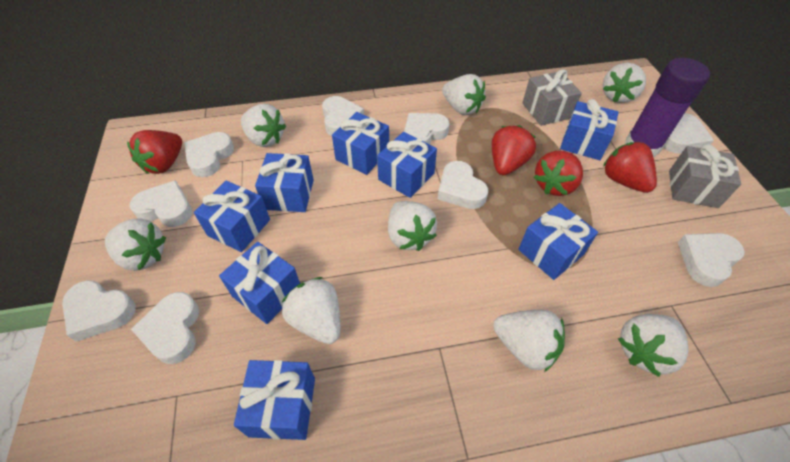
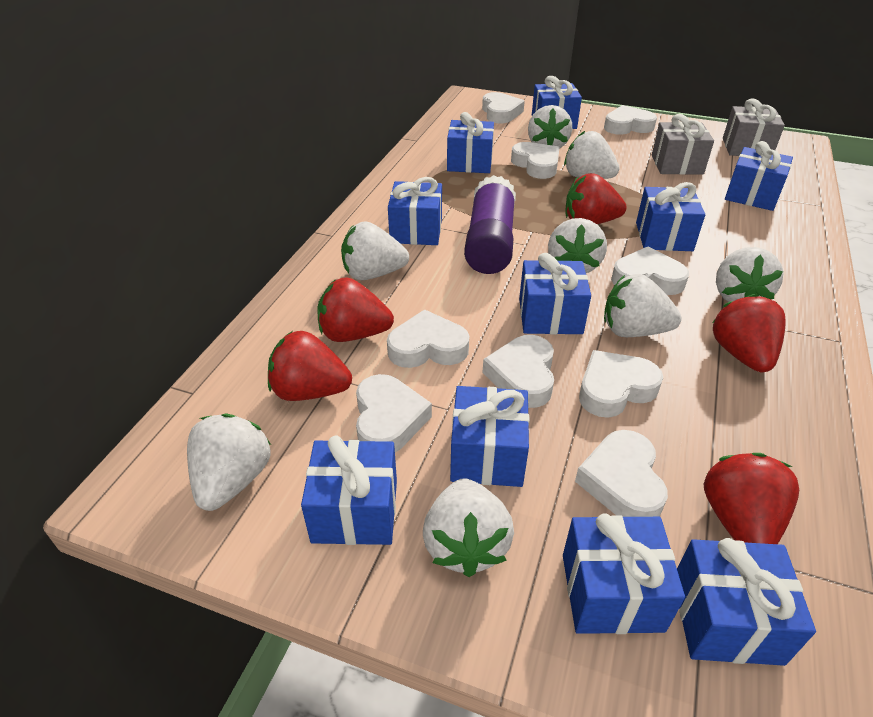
blue gift: [194,181,270,252] [219,242,300,324] [234,360,315,440] [255,153,314,212] [332,112,389,175] [377,132,437,198] [518,203,598,280] [560,99,619,160] = 8 -> [301,436,397,545] [388,177,442,245] [447,112,494,173] [450,386,529,487] [519,253,591,334] [532,76,582,129] [563,513,685,634] [636,182,705,251] [677,538,816,666] [725,141,793,211] = 10
red strawberry: [127,130,182,174] [492,125,536,175] [534,151,583,196] [603,142,657,193] = 4 -> [268,331,352,401] [317,277,394,342] [566,173,627,224] [704,453,799,544] [712,294,786,372] = 5

